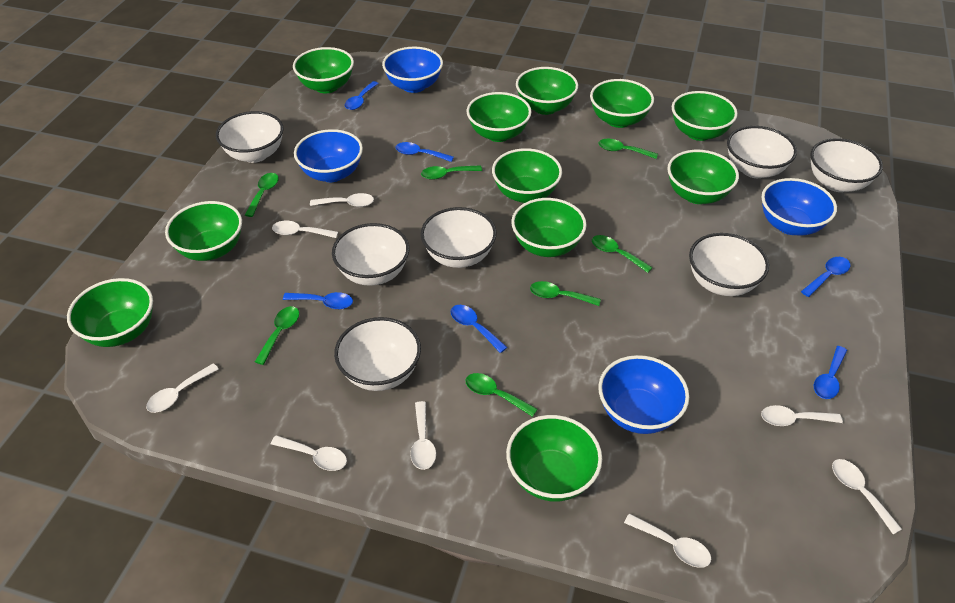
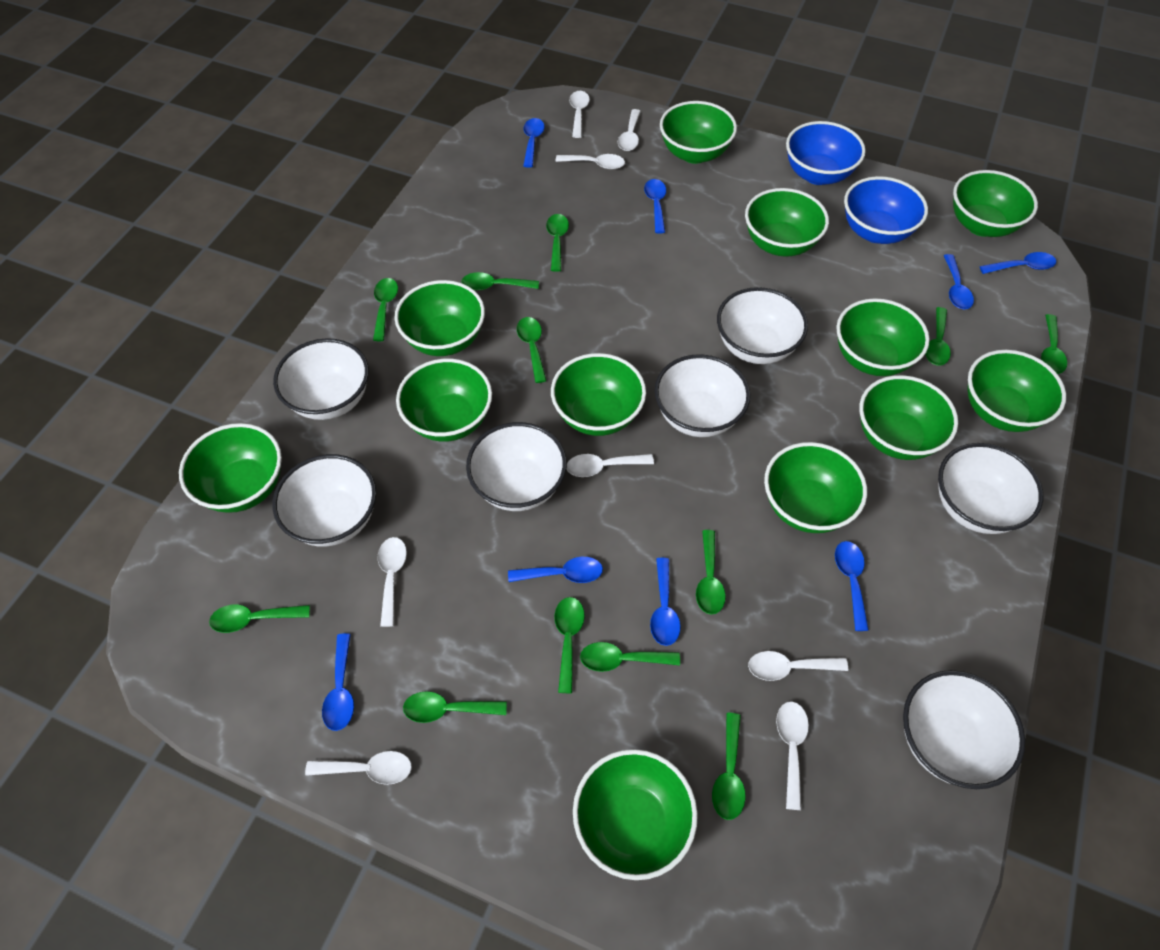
blue bowl: [294,129,363,182] [382,47,443,93] [598,355,689,434] [761,178,837,236] = 4 -> [786,121,866,185] [844,176,928,244] = 2
blue spoon: [283,292,353,309] [345,81,379,110] [395,142,454,162] [451,305,508,353] [801,257,850,297] [814,346,847,399] = 6 -> [322,633,354,731] [508,557,603,583] [523,118,544,168] [644,179,666,234] [650,558,681,646] [835,541,869,631] [944,254,974,310] [980,252,1056,274] = 8
green bowl: [67,278,153,347] [165,201,242,261] [293,47,354,93] [467,92,531,142] [492,148,562,203] [506,415,602,501] [511,198,587,257] [516,67,578,115] [590,79,654,128] [667,150,739,204] [672,91,738,141] = 11 -> [179,423,282,513] [394,280,485,356] [396,359,492,442] [551,353,646,436] [573,749,698,880] [660,101,737,164] [745,188,829,257] [764,442,867,533] [836,298,930,376] [859,375,958,460] [953,170,1038,237] [968,350,1066,432] = 12
green spoon: [245,173,279,217] [255,306,299,365] [421,165,482,180] [466,373,538,417] [530,281,601,306] [592,235,653,273] [599,139,658,159] = 7 -> [209,604,310,633] [373,278,398,341] [403,691,507,723] [462,272,539,291] [517,317,547,383] [546,214,569,272] [554,597,585,693] [580,642,680,672] [696,530,726,615] [712,713,746,820] [925,307,951,366] [1041,314,1067,374] = 12

